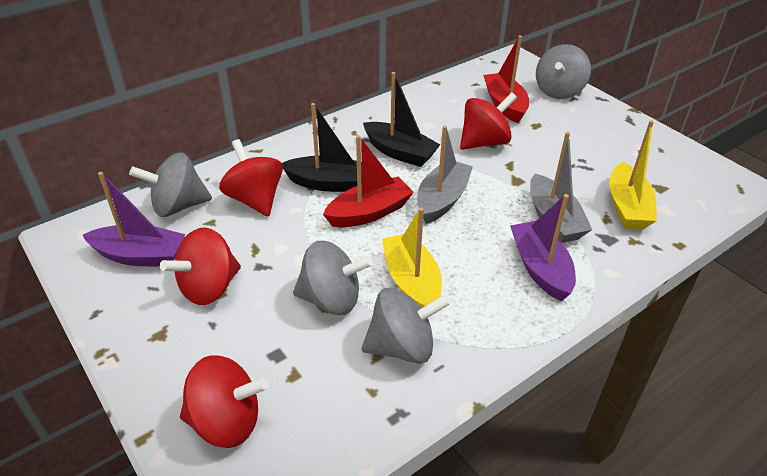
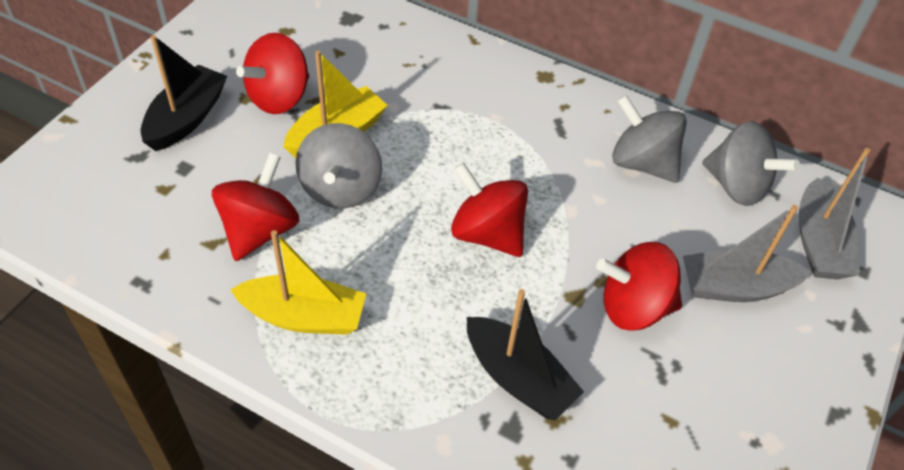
grey spinning top: [129,152,212,217] [293,241,373,315] [361,288,450,364] [536,44,591,99] = 4 -> [295,123,382,208] [612,95,687,183] [702,121,800,206] = 3
purple boat: [83,172,186,266] [510,194,576,301] = 2 -> none = 0
red boat: [323,135,414,227] [483,35,529,123] = 2 -> none = 0

